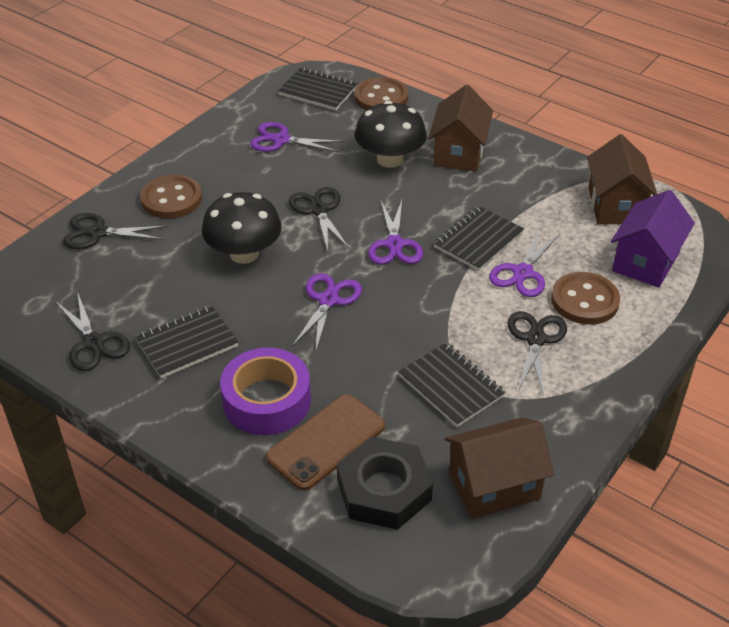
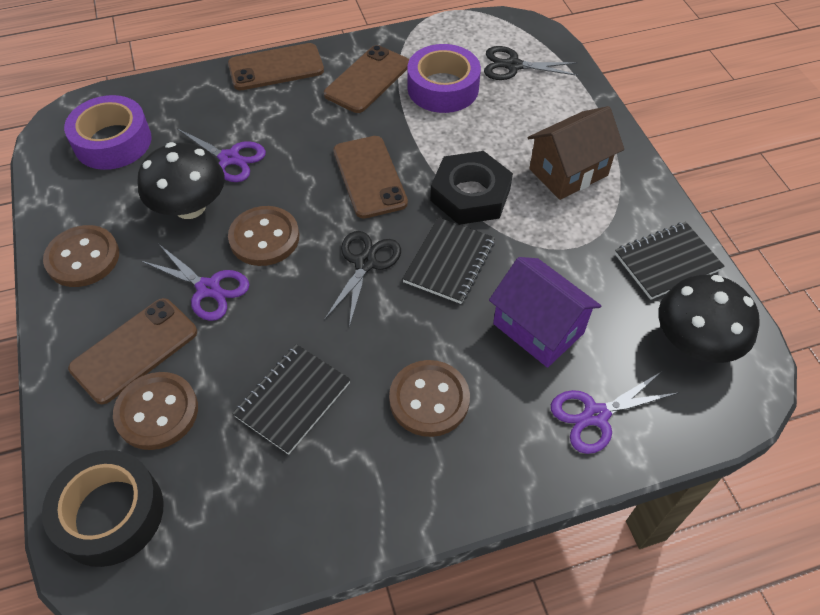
black notebook: [135,305,238,379] [278,67,358,111] [398,342,506,427] [434,206,524,271] = 4 -> [232,344,351,455] [402,217,495,304] [615,222,725,300] = 3
black scissors: [55,294,130,371] [63,213,168,249] [289,187,350,251] [508,311,567,397] = 4 -> [324,231,401,327] [484,46,578,80] = 2
black tape: none = 0 -> [42,450,164,567] = 1
brown button: [140,174,202,219] [354,77,408,110] [551,272,620,325] = 3 -> [43,225,119,287] [113,372,198,450] [228,206,299,266] [389,360,470,437] = 4
brown house: [429,85,493,172] [445,417,554,519] [587,134,657,224] = 3 -> [527,106,624,200] = 1
brown phone: [266,394,385,491] = 1 -> [68,298,197,404] [228,43,324,90] [324,45,409,113] [333,136,408,219] = 4
purple scissors: [250,122,344,152] [292,273,362,350] [368,200,423,264] [489,229,560,297] = 4 -> [141,244,249,321] [164,129,266,182] [551,371,678,454] = 3
purple tape: [220,348,311,435] = 1 -> [64,95,152,170] [407,44,481,113] = 2

